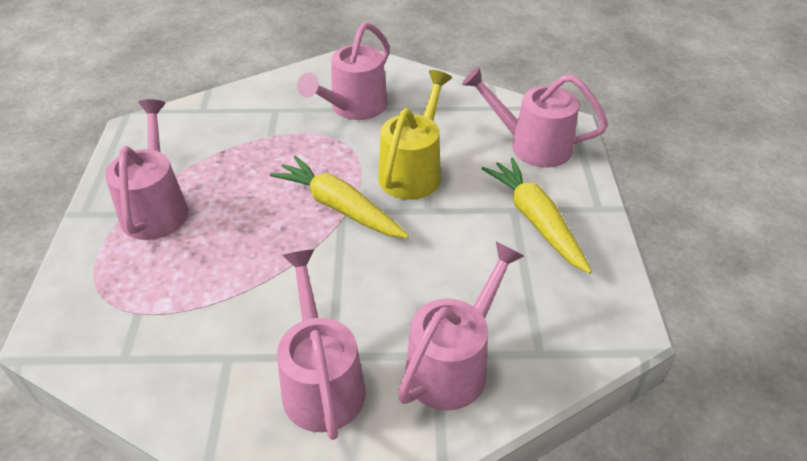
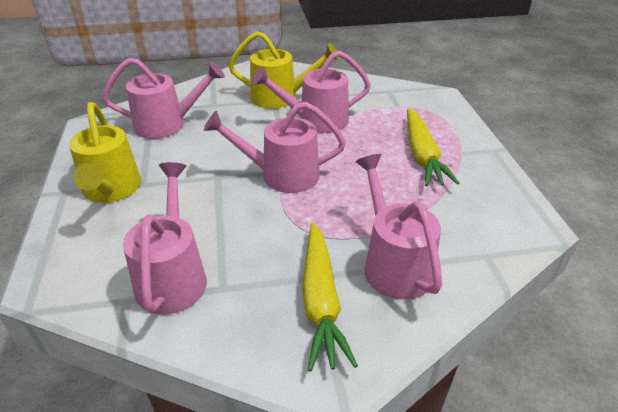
yellow watering can: [378,70,452,200] = 1 -> [69,102,141,203] [228,31,340,109] = 2

